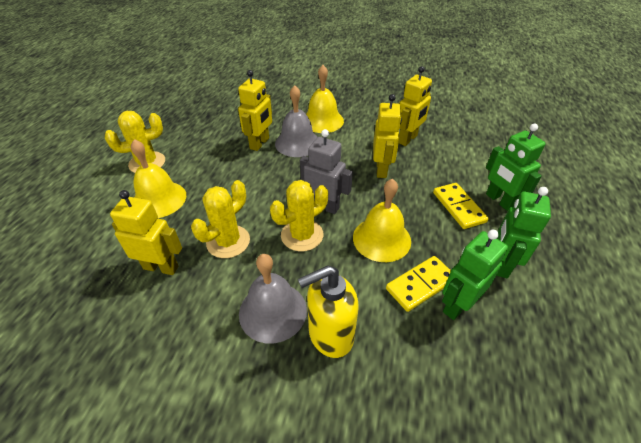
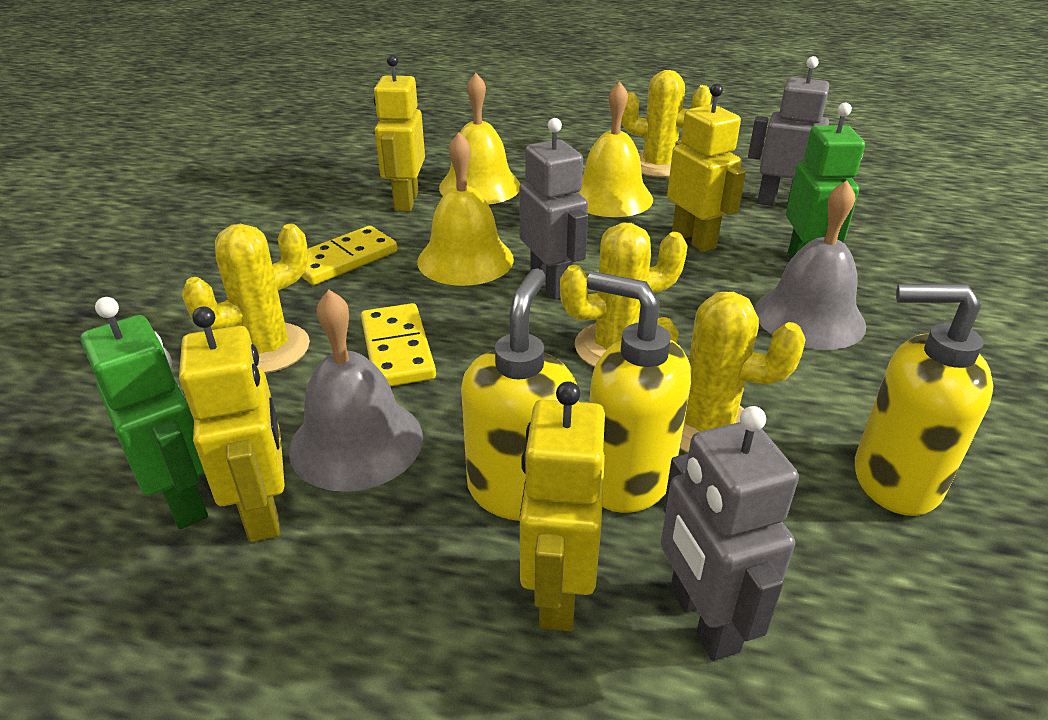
green robot: [442,230,508,320] [486,124,546,211] [496,187,551,278] = 3 -> [81,297,208,529] [786,102,865,258] = 2
grey robot: [300,129,353,214] = 1 -> [519,118,588,300] [661,406,799,661] [748,56,829,206] = 3
yellow cactus: [105,111,165,173] [191,180,250,258] [270,180,328,251] = 3 -> [182,223,310,373] [560,222,688,367] [621,70,712,177] [657,292,806,453] = 4
yellow soap dispenser: [298,265,358,358] = 1 -> [461,268,579,521] [587,271,691,513] [855,283,993,516] = 3

